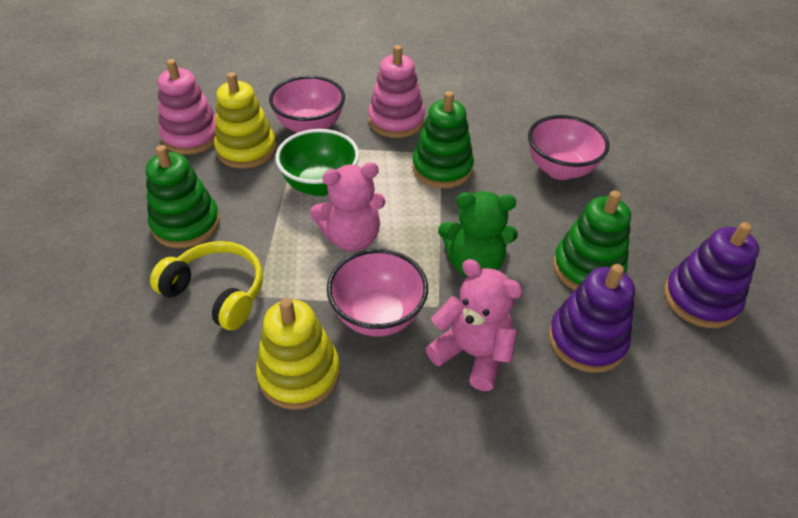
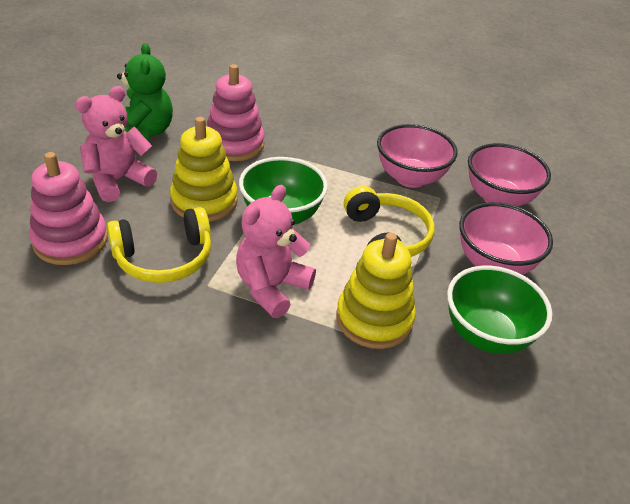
green bowl: [275,129,359,196] = 1 -> [239,157,328,225] [447,266,552,354] = 2
green stacking toy: [146,145,220,248] [412,91,474,188] [553,190,631,290] = 3 -> none = 0
purple stacking toy: [549,264,635,373] [664,222,759,328] = 2 -> none = 0
yellow headphones: [150,241,263,330] = 1 -> [107,207,211,283] [344,186,435,257] = 2

